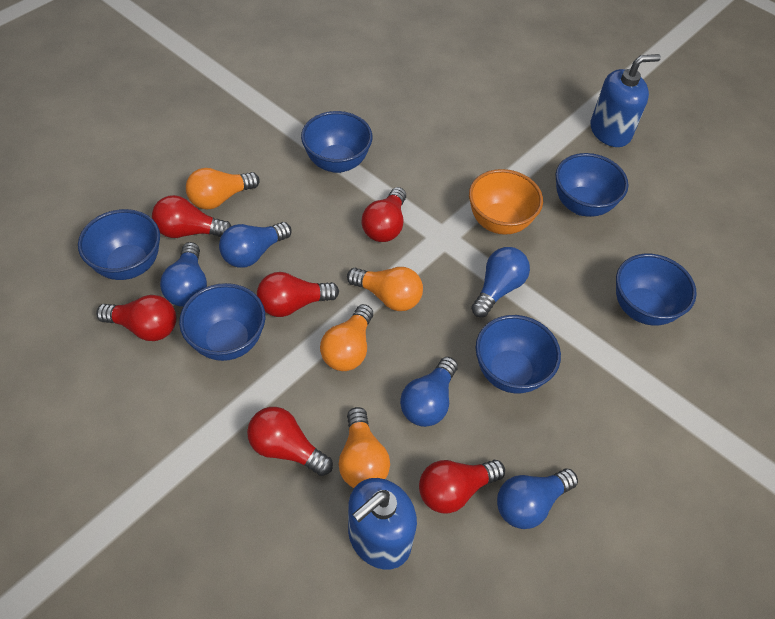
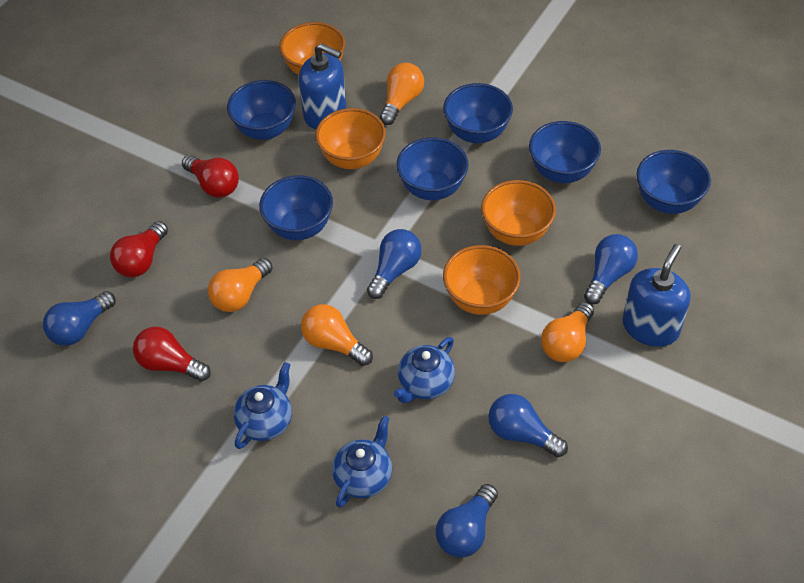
blue teapot: none = 0 -> [233,362,292,449] [332,416,392,508] [394,337,455,403] = 3
orange bowl: [469,169,543,235] = 1 -> [279,22,345,75] [315,108,386,169] [443,245,521,315] [481,180,556,246] = 4
red light bulb: [96,295,176,341] [152,195,231,238] [247,407,333,476] [257,272,339,317] [362,187,406,242] [419,460,505,514] = 6 -> [110,221,168,277] [133,327,211,382] [182,155,239,198] = 3

